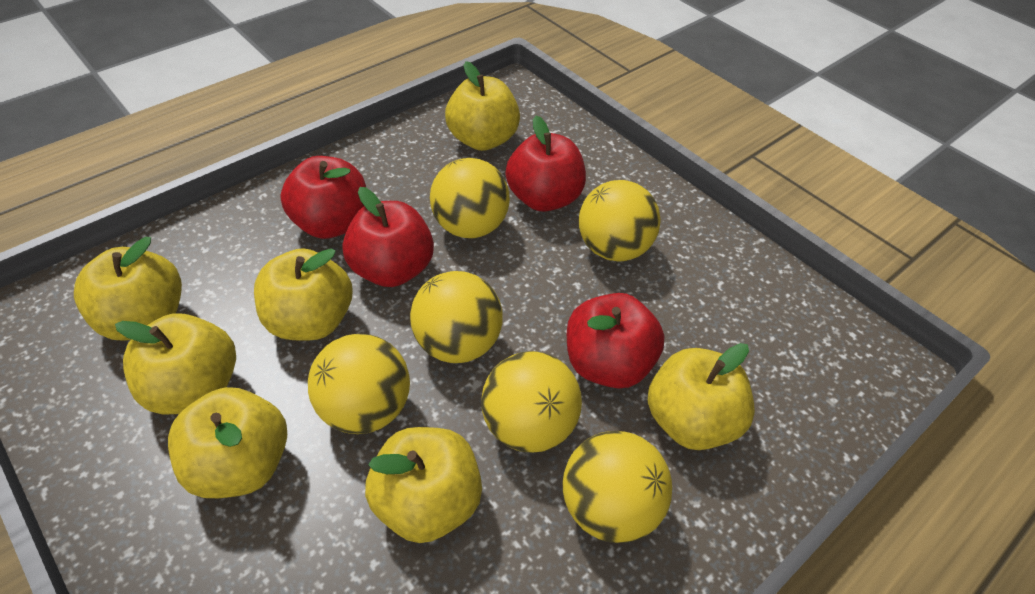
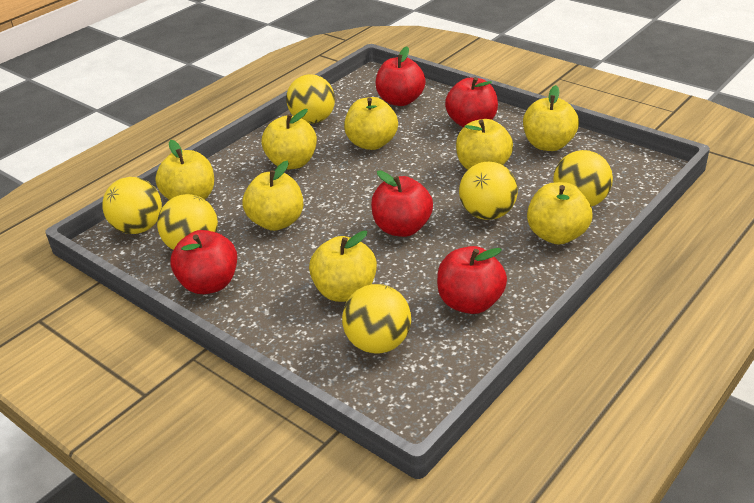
red apple: [280,156,366,239] [343,187,434,287] [506,116,586,212] [567,293,665,388] = 4 -> [170,230,237,294] [371,170,433,237] [376,47,426,106] [437,246,507,314] [445,77,498,127] = 5
yellow apple: [74,237,182,341] [115,314,236,415] [168,387,287,498] [254,248,352,341] [365,427,482,543] [445,61,520,151] [648,343,755,450] = 7 -> [155,140,214,200] [242,161,303,231] [262,109,317,170] [309,231,377,302] [344,97,398,150] [456,119,513,170] [523,85,579,151] [527,182,592,245] = 8

